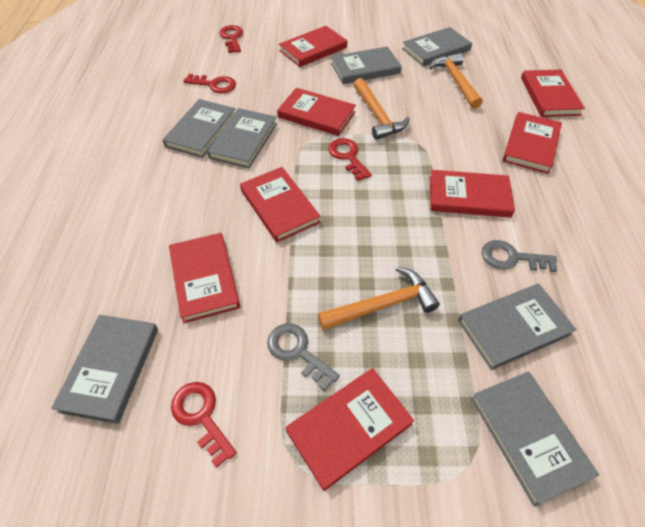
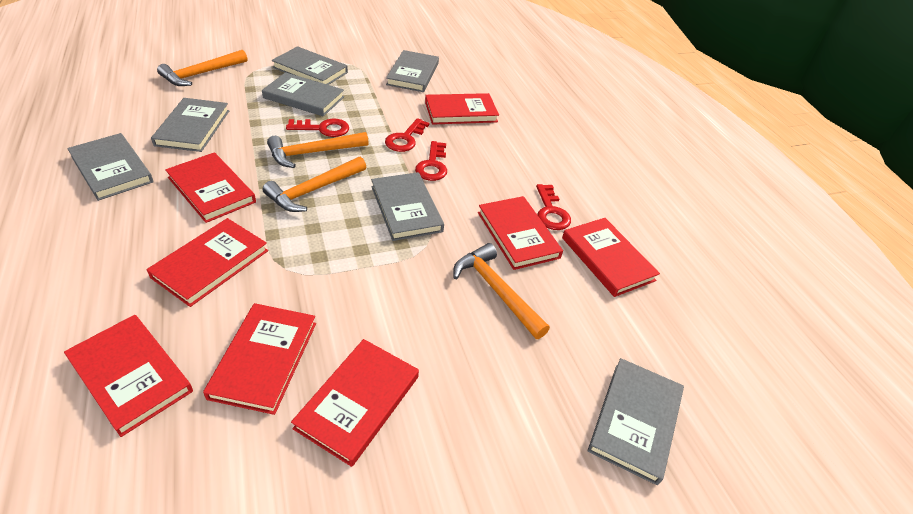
grey key: [267,323,340,391] [482,240,557,272] = 2 -> none = 0
orange hammer: [318,267,440,330] [354,78,410,140] [429,53,483,109] = 3 -> [157,50,247,86] [263,156,366,212] [267,132,369,168] [453,243,550,339] = 4

